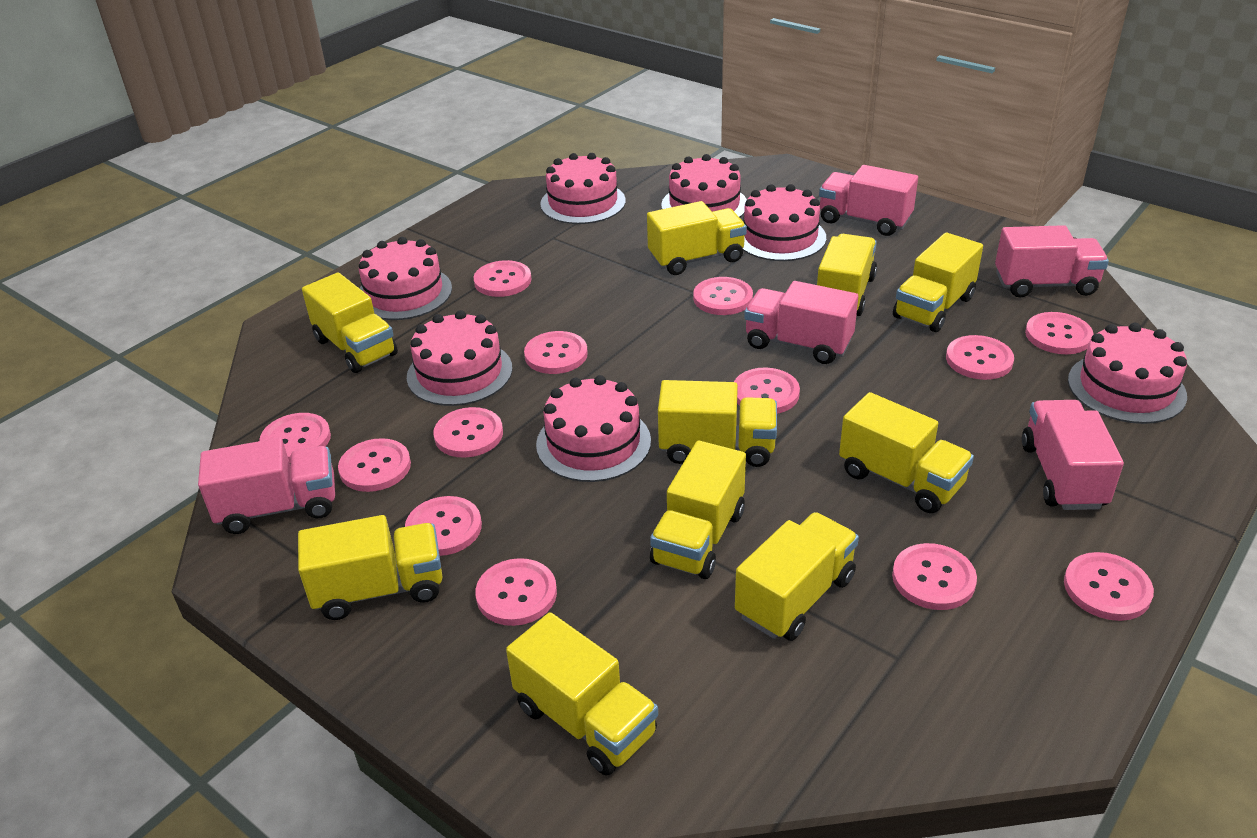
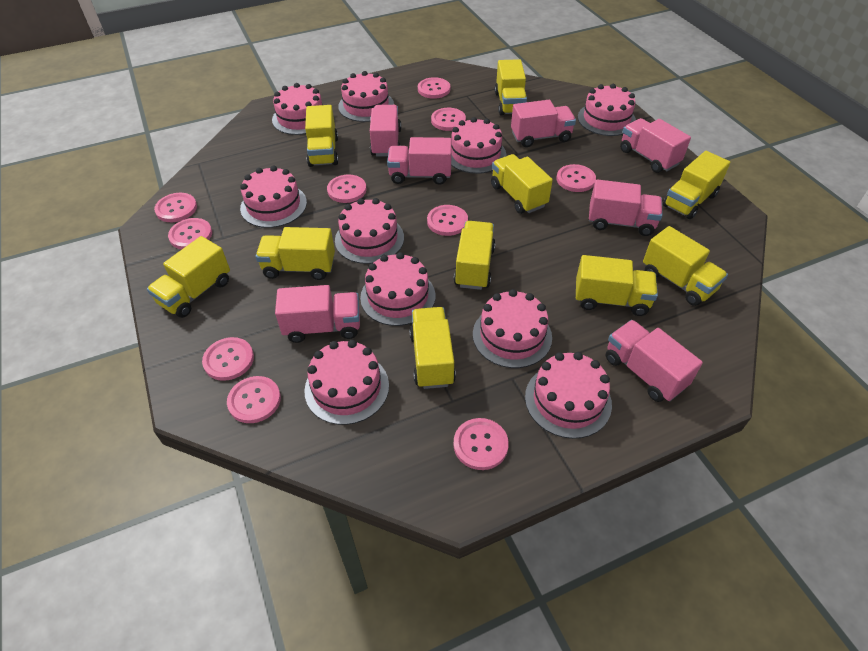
pink button: [259,413,331,462] [338,438,411,492] [405,496,482,556] [433,407,503,458] [473,260,531,297] [475,558,557,626] [524,331,588,374] [693,277,753,315] [734,368,800,414] [892,543,977,610] [946,335,1014,380] [1025,312,1093,354] [1064,552,1154,621] = 13 -> [154,193,197,222] [168,218,212,250] [202,337,254,381] [227,376,281,423] [327,174,366,203] [418,77,450,99] [427,205,468,236] [431,108,466,131] [454,418,509,470] [556,164,596,192] = 10
pink cake: [359,237,452,320] [407,310,512,406] [536,375,651,482] [540,153,626,224] [661,154,747,217] [743,184,826,261] [1068,323,1187,424] = 7 -> [240,166,307,228] [272,83,323,135] [304,340,389,425] [335,198,404,264] [338,71,394,122] [360,252,435,326] [451,117,506,174] [473,289,552,368] [525,352,612,439] [578,84,636,136] = 10
pink truck: [198,438,335,534] [744,281,859,364] [819,165,918,236] [995,225,1109,298] [1022,400,1124,510] = 5 -> [275,285,360,343] [370,105,401,157] [387,137,452,185] [511,100,576,147] [589,179,663,236] [606,320,703,402] [620,118,691,173] = 7

